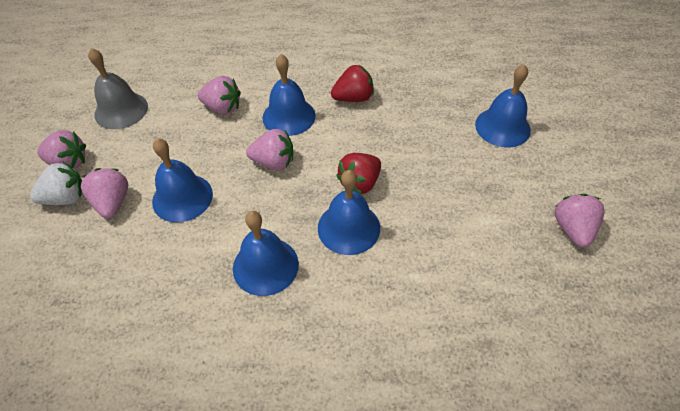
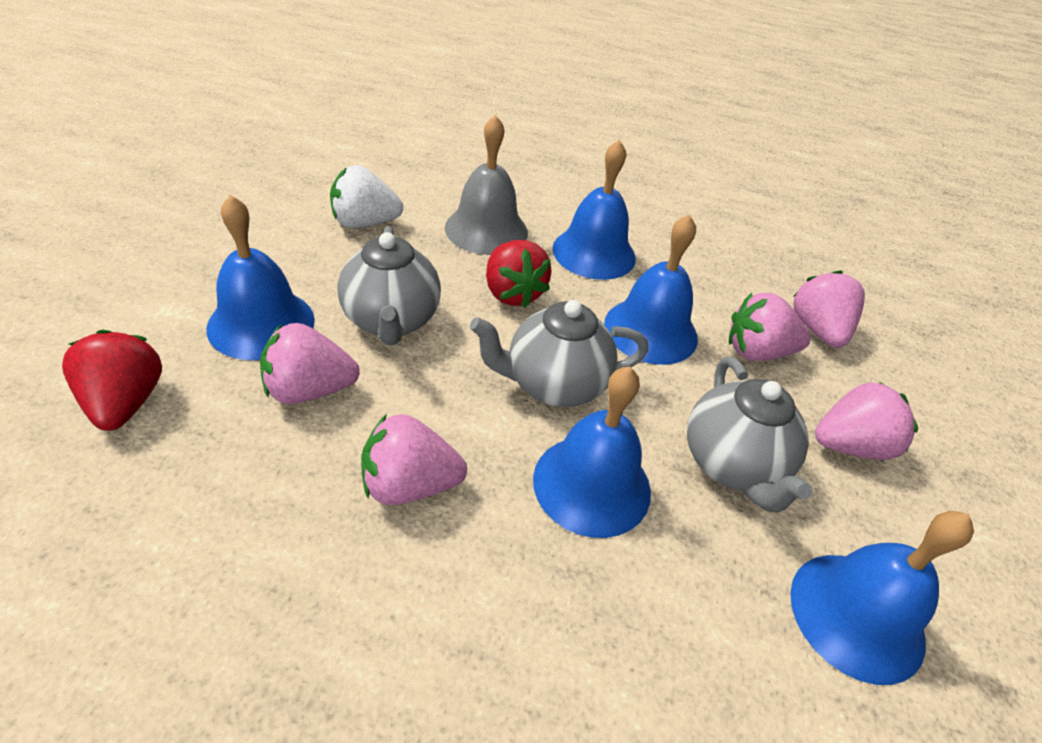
grey teapot: none = 0 -> [337,226,441,345] [470,300,648,407] [687,357,813,512] = 3

